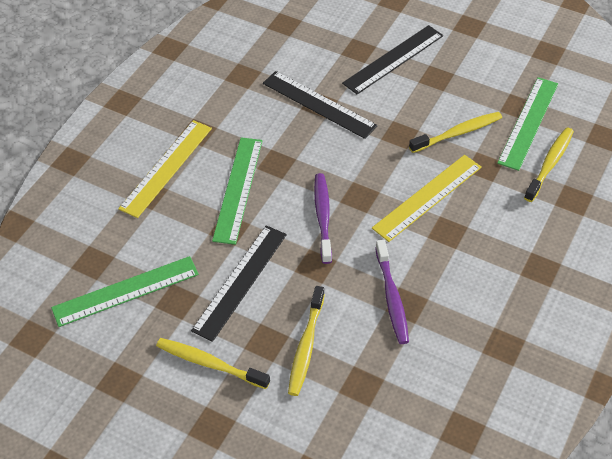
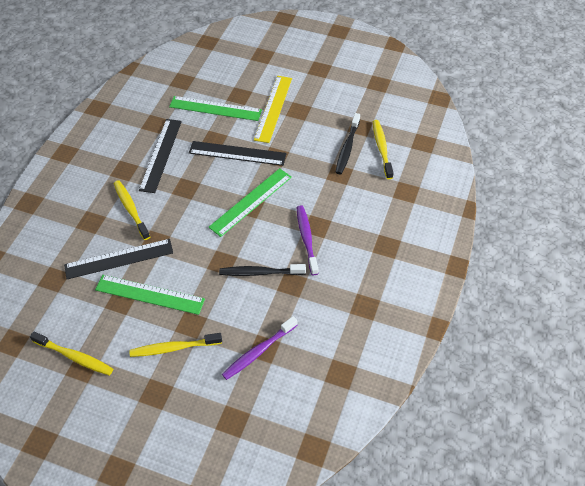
black toothbrush: none = 0 -> [219,264,306,276] [336,113,360,174] = 2
yellow ruler: [118,120,212,218] [372,155,482,242] = 2 -> [254,76,292,143] = 1

